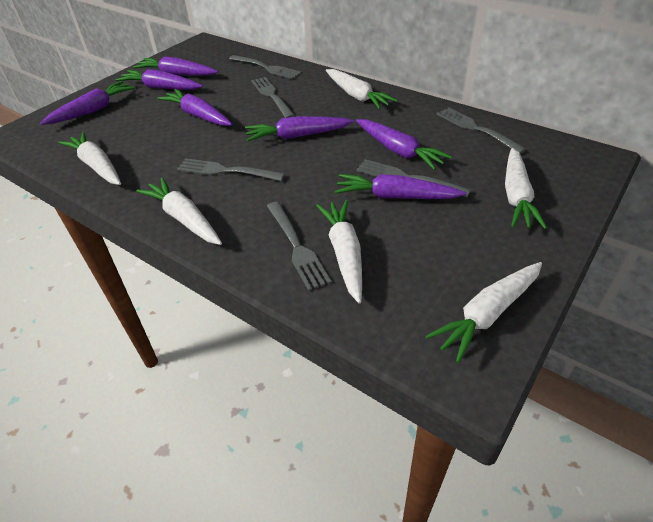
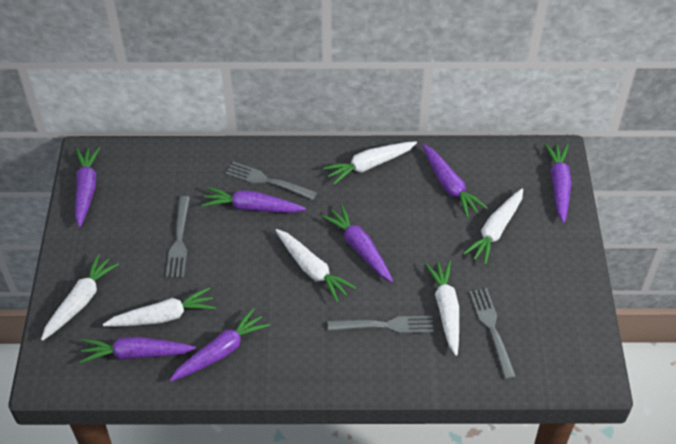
grey fork: [177,158,285,181] [229,55,301,79] [251,77,295,118] [267,202,332,291] [356,159,471,197] [437,107,527,154] = 6 -> [166,196,190,278] [225,162,317,200] [328,316,434,333] [469,288,516,379] = 4

